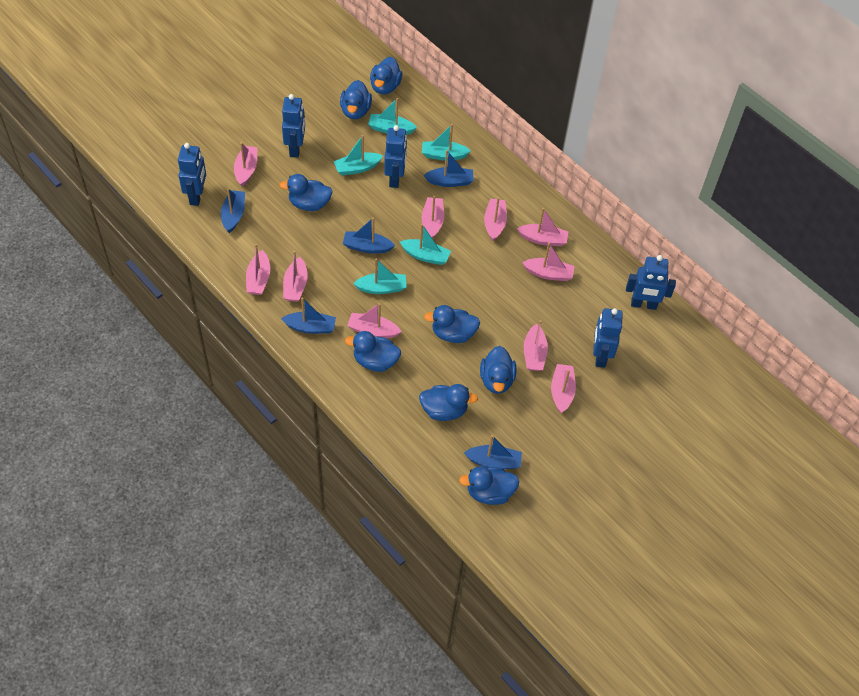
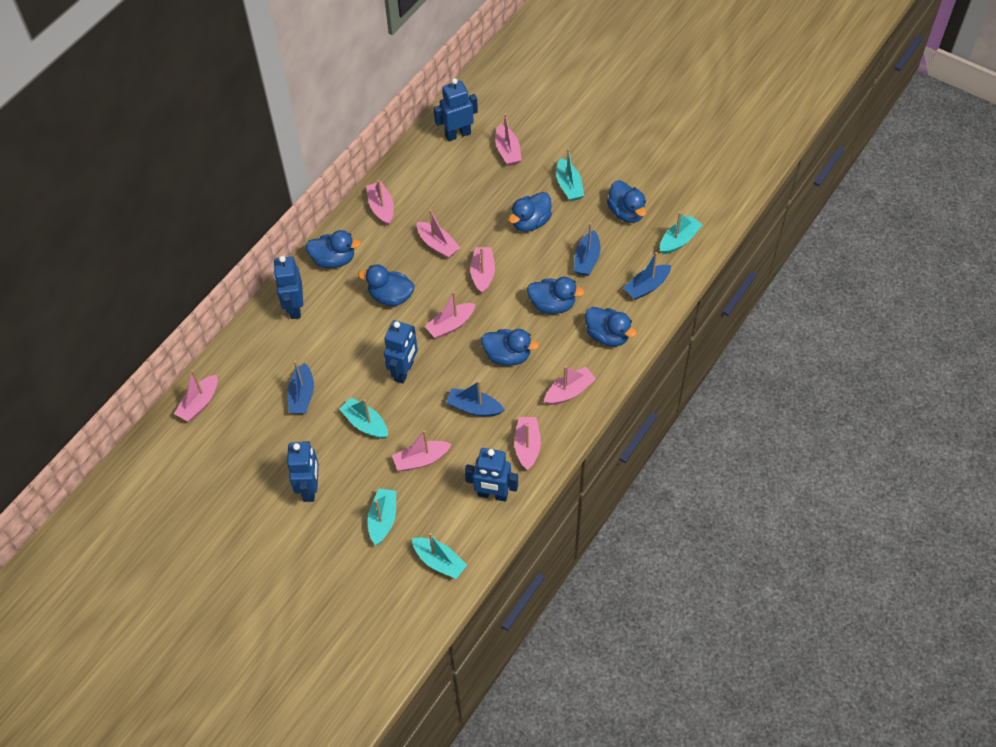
blue boat: [221,188,245,233] [281,297,336,334] [343,218,395,254] [424,150,474,187] [464,435,522,469] = 5 -> [288,361,314,414] [446,381,504,416] [574,223,601,276] [624,252,671,300] = 4
blue duck: [279,174,333,211] [340,80,372,119] [345,331,401,372] [370,57,402,95] [419,384,478,421] [424,305,480,343] [459,466,519,505] [480,346,517,394] = 8 -> [306,230,361,268] [358,264,414,306] [481,329,539,366] [509,192,552,232] [527,277,585,314] [585,307,637,346] [607,181,647,223] = 7
pink boat: [234,142,257,187] [246,244,270,295] [283,251,308,302] [347,303,402,338] [422,196,444,239] [484,197,507,241] [517,208,569,246] [522,243,575,281] [524,320,548,371] [551,364,576,413] = 10 -> [174,370,218,422] [366,180,394,226] [392,430,451,471] [417,209,460,258] [425,291,475,339] [470,247,495,294] [495,113,522,166] [514,417,541,470] [544,366,596,405] = 9

